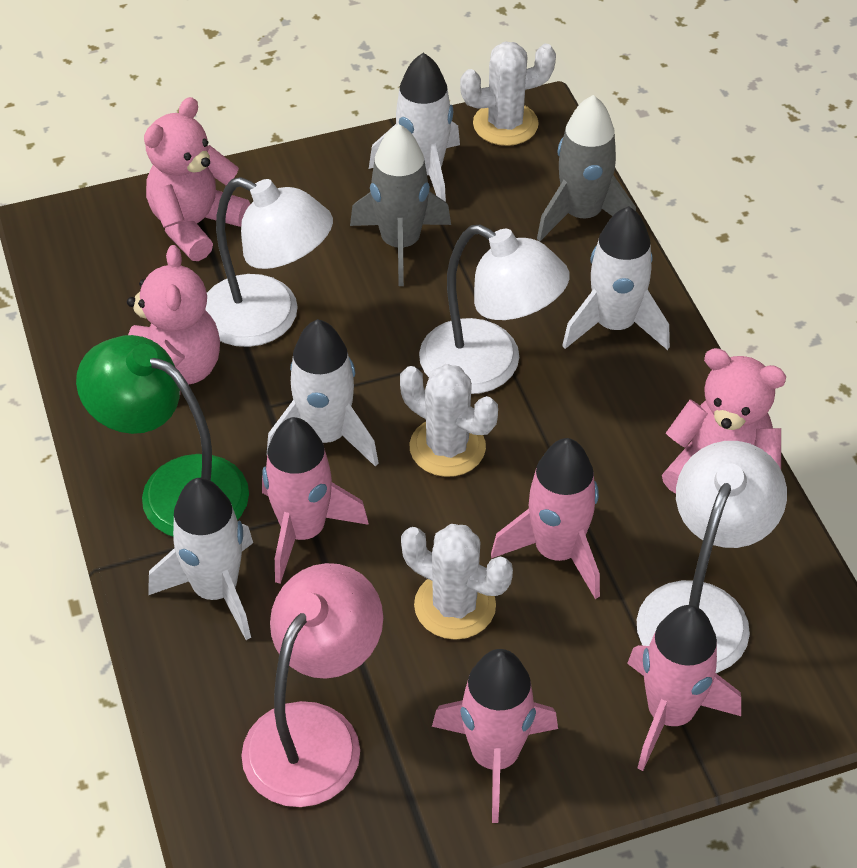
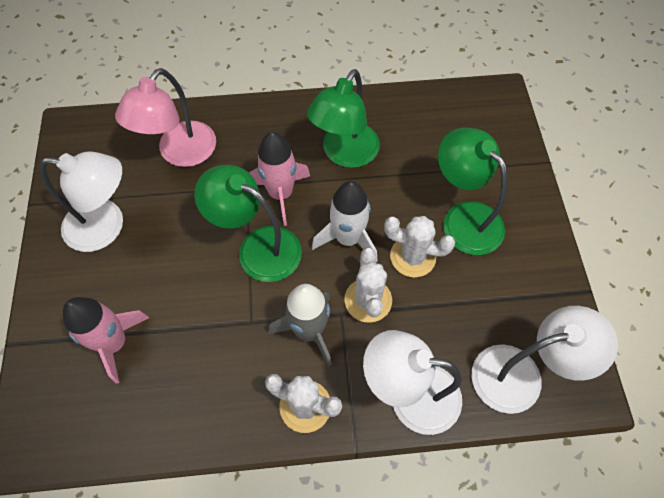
green lamp: [76,335,249,537] = 1 -> [194,165,302,282] [307,69,380,168] [438,128,508,255] = 3
grey rocket: [350,124,451,286] [537,95,636,241] = 2 -> [269,284,332,366] = 1
pink rocket: [262,417,369,584] [432,649,558,823] [491,438,600,599] [627,605,741,771] = 4 -> [63,297,149,384] [249,132,310,226] = 2
pink teddy bear: [127,245,220,384] [144,97,250,261] [662,348,786,494] = 3 -> none = 0
white rocket: [148,478,253,640] [267,319,379,467] [369,53,460,202] [562,206,670,350] = 4 -> [312,181,377,263] = 1

